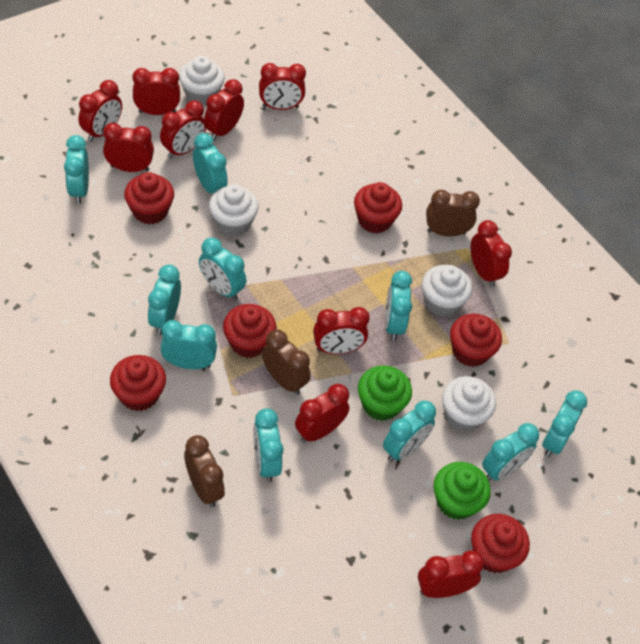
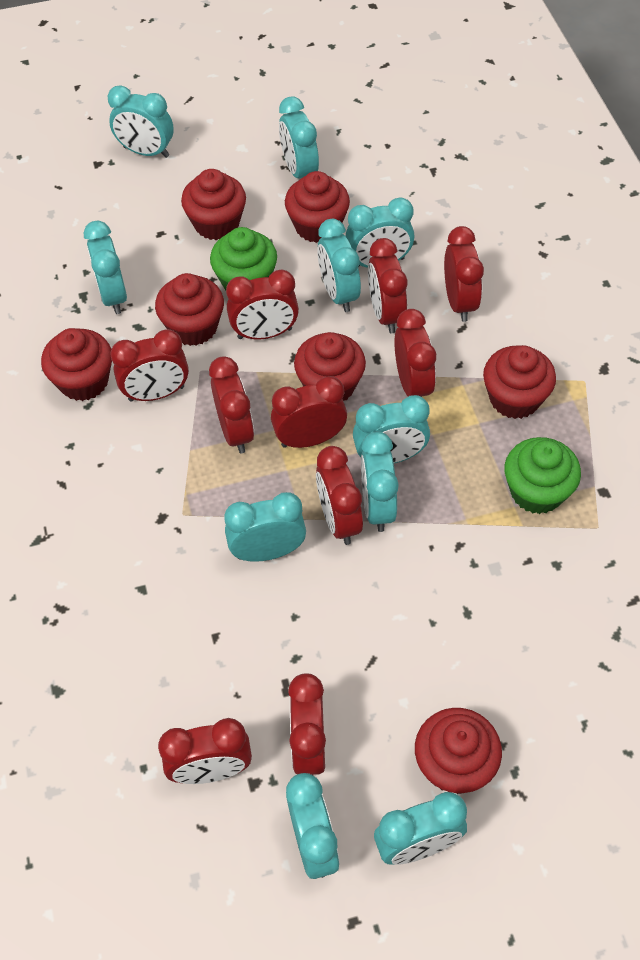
brown clock: [184,435,225,507] [262,330,311,395] [426,190,480,236] = 3 -> none = 0
red cupcake: [110,355,166,411] [124,172,174,224] [223,304,276,358] [354,182,402,233] [450,314,502,367] [471,514,530,573] = 6 -> [41,328,112,401] [155,273,224,346] [181,169,246,240] [285,171,350,243] [294,332,366,401] [415,708,502,794] [483,345,556,419] = 7
white cupcake: [179,56,225,106] [209,184,259,236] [422,265,472,317] [442,376,496,432] = 4 -> none = 0

